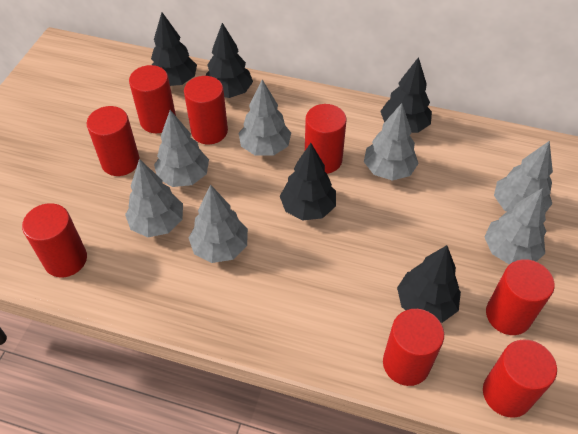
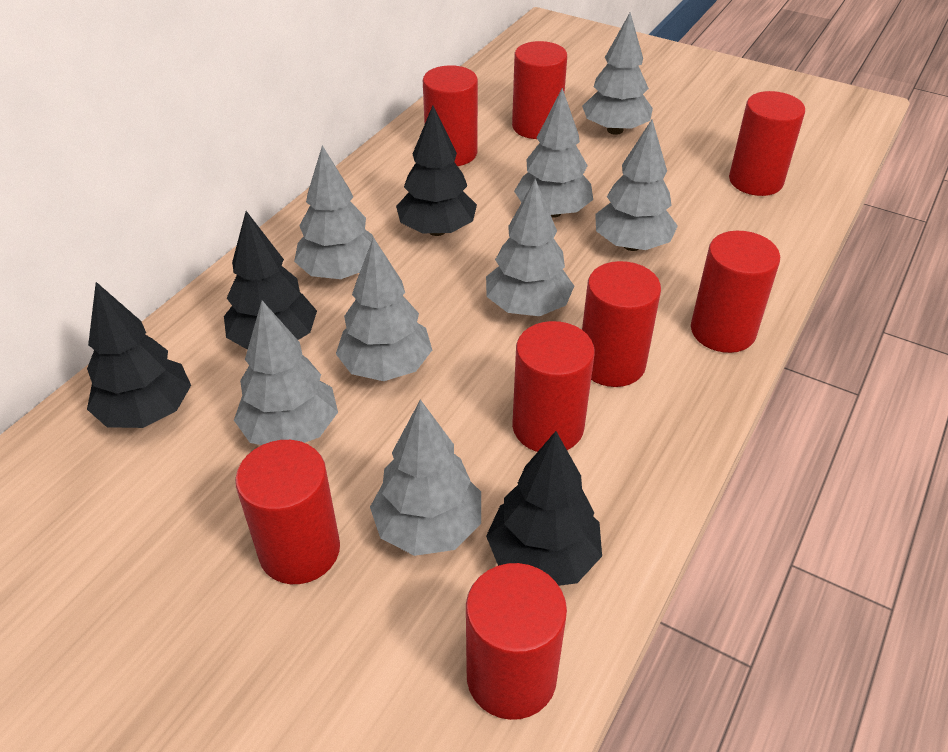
black tree: [151,12,197,86] [206,23,253,98] [280,143,336,220] [380,57,432,133] [397,245,461,323] = 5 -> [87,282,191,428] [224,211,317,350] [396,105,477,236] [486,431,602,586] = 4
grey tree: [125,159,183,237] [154,110,209,187] [189,184,248,263] [239,79,291,156] [364,103,419,181] [484,188,546,265] [494,141,553,213] = 7 -> [234,301,338,445] [294,145,373,279] [336,237,432,381] [370,399,481,556] [486,179,574,316] [514,88,593,218] [582,13,653,135] [595,120,678,251] = 8

